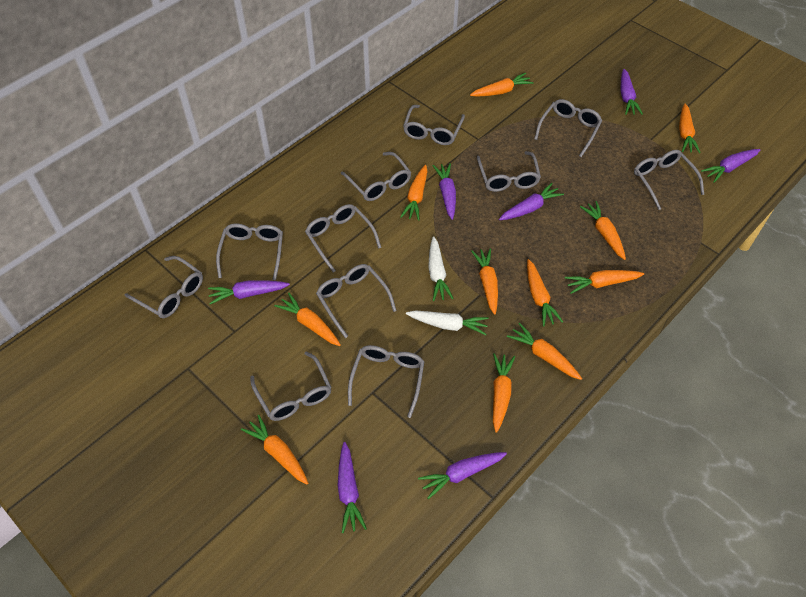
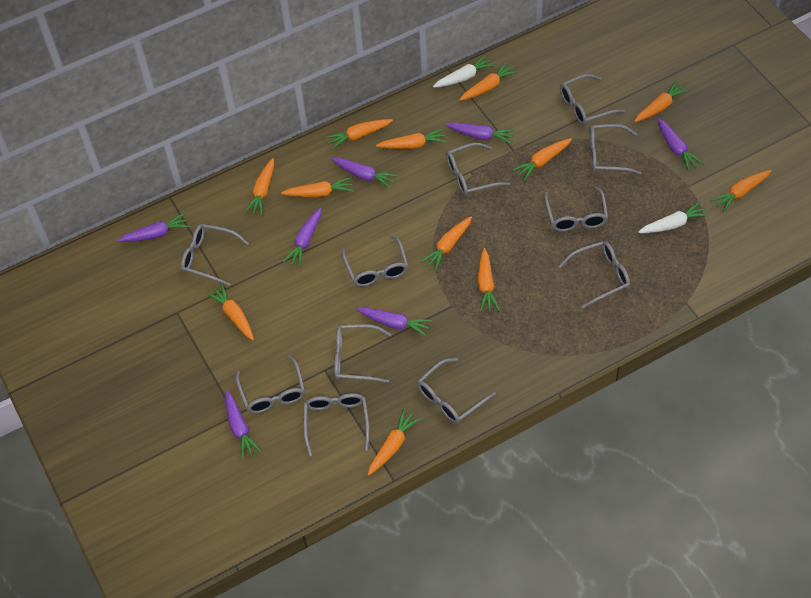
orange carrot: [241,415,308,484] [274,293,341,346] [400,165,428,221] [470,73,534,97] [471,248,498,315] [493,353,515,433] [507,323,582,380] [527,259,563,326] [565,270,644,294] [580,201,626,260] [679,104,701,153] = 11 -> [206,283,254,340] [244,158,274,216] [281,177,354,197] [325,119,393,150] [368,409,421,476] [376,128,447,149] [420,216,472,271] [459,62,518,101] [478,248,500,312] [512,138,572,181] [634,80,690,122] [710,170,771,212] = 12

